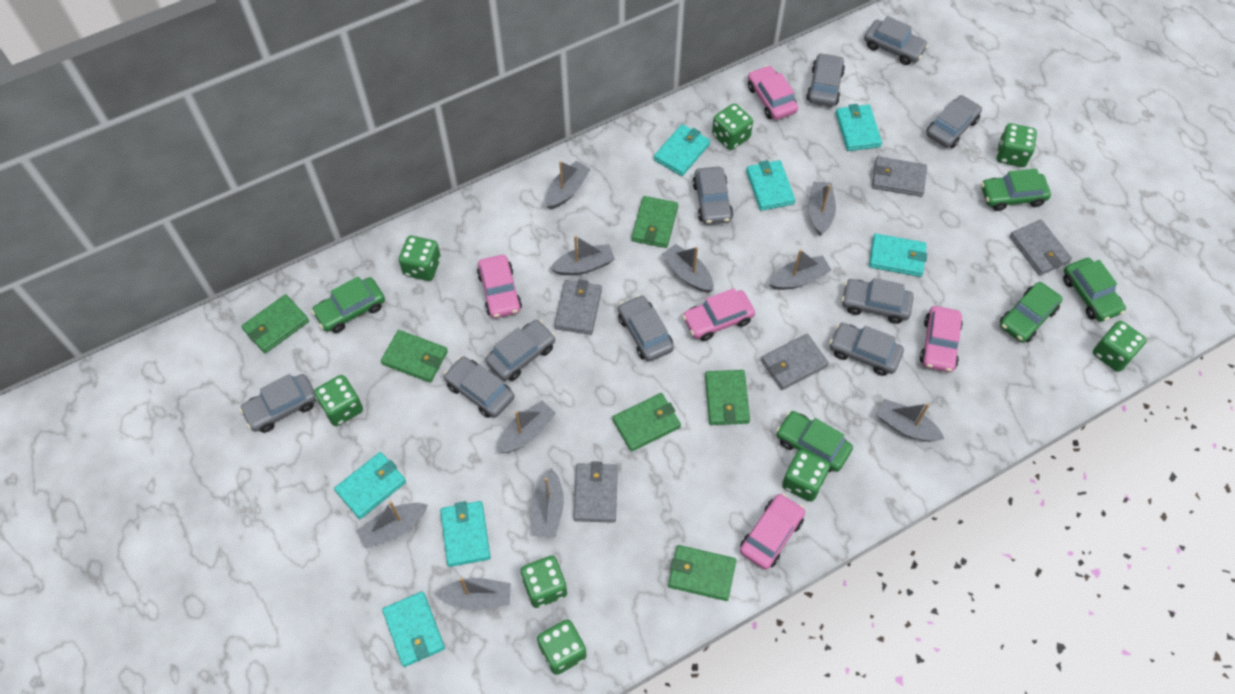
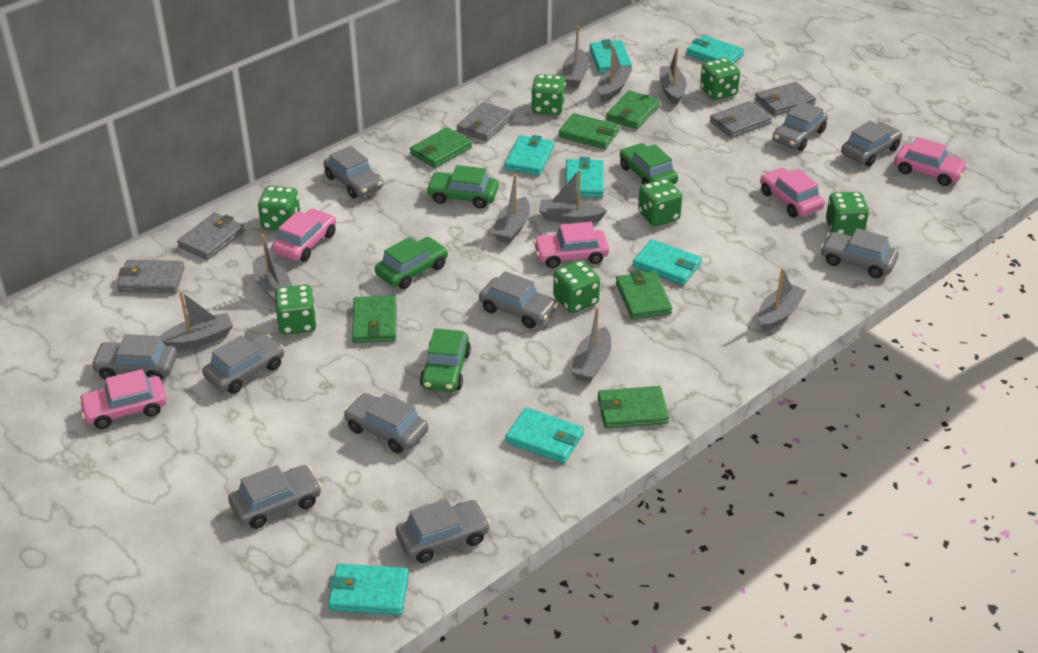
green car: [312,276,385,333] [776,411,853,472] [981,169,1051,211] [1000,282,1063,343] [1063,258,1126,322] = 5 -> [375,237,448,289] [420,328,471,392] [426,165,499,209] [620,143,678,185] = 4
green dice: [314,375,363,426] [399,236,441,281] [521,556,567,608] [537,619,587,675] [712,103,753,150] [782,450,830,502] [997,123,1037,167] [1093,321,1146,372] = 8 -> [258,186,300,230] [274,284,317,335] [531,74,565,115] [553,260,600,313] [638,178,682,226] [700,58,740,100] [826,192,869,236] = 7
grey boat: [357,501,428,549] [435,578,511,610] [498,401,556,453] [532,468,564,537] [545,161,591,209] [550,235,615,275] [662,244,714,293] [769,249,831,290] [808,181,836,236] [876,399,944,442] = 10 -> [160,291,233,350] [253,234,292,302] [492,174,530,244] [539,169,607,224] [563,26,589,87] [571,307,611,383] [598,45,632,102] [660,47,687,105] [758,268,806,332] = 9

